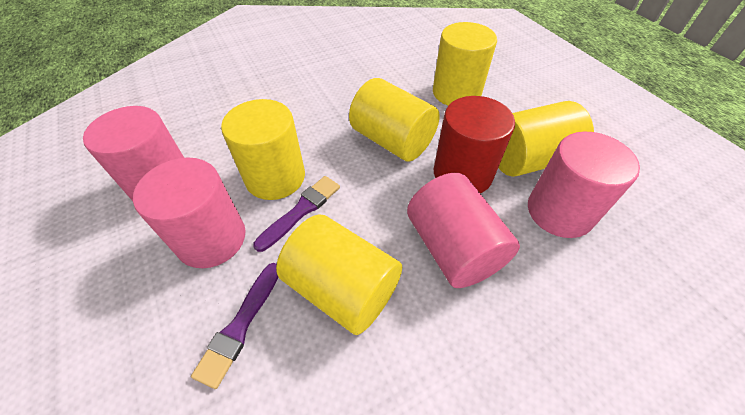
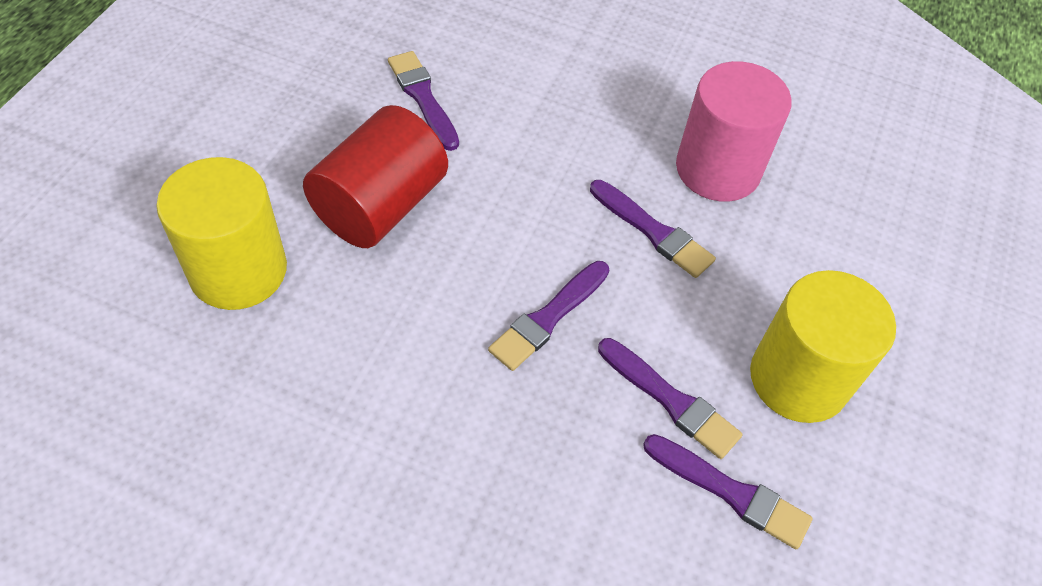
pink cylinder: [83,106,184,201] [133,157,246,268] [407,173,520,288] [528,132,640,238] = 4 -> [676,61,792,202] = 1
purple brush: [191,263,279,389] [253,176,340,252] = 2 -> [388,51,459,151] [488,261,609,371] [590,180,716,278] [598,338,742,459] [643,434,813,549] = 5
yellow cylinder: [221,99,305,200] [276,214,402,335] [349,78,440,162] [433,22,497,106] [498,101,594,177] = 5 -> [156,157,287,310] [750,270,896,423] = 2

